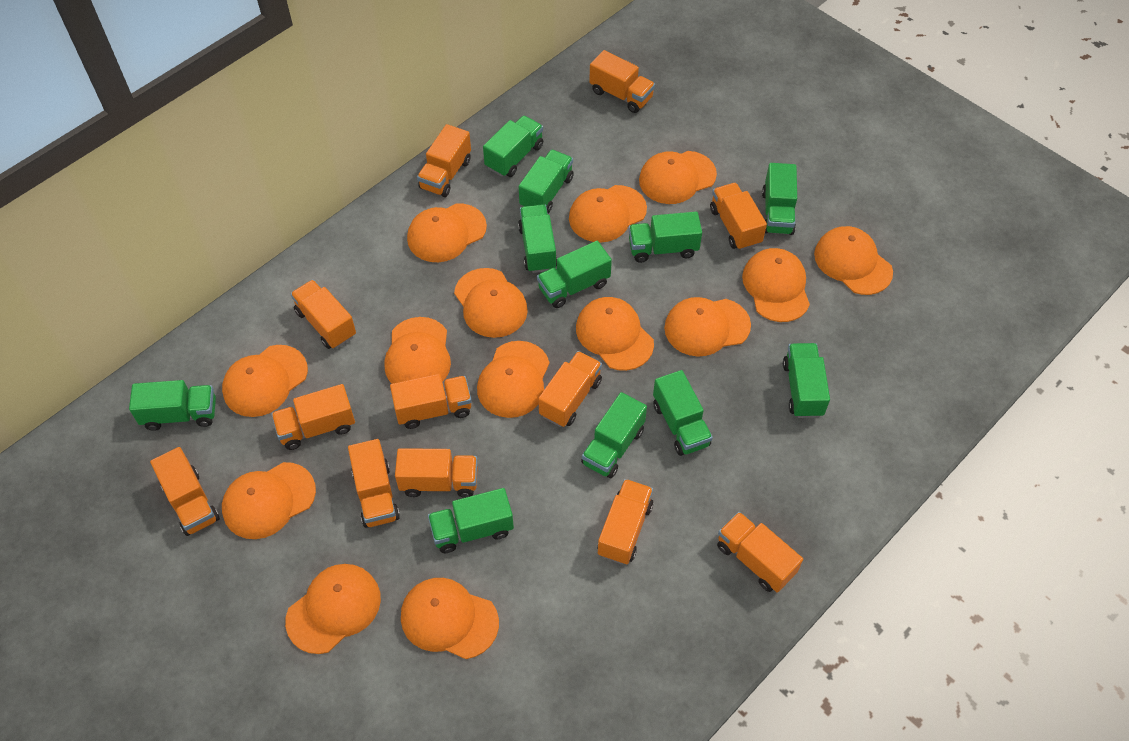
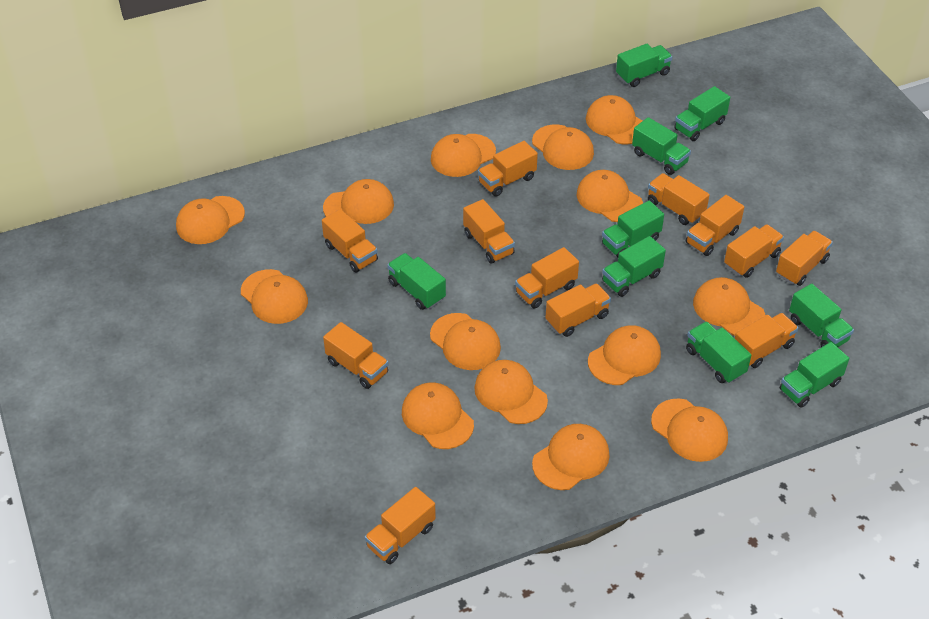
green truck: [129,380,216,431] [428,488,514,553] [483,115,543,177] [518,204,557,273] [519,149,574,213] [537,241,612,308] [581,392,647,478] [629,212,702,263] [653,370,713,456] [762,163,797,235] [783,343,830,418] = 11 -> [387,253,446,310] [602,200,664,258] [602,236,666,297] [616,44,672,87] [632,117,691,175] [674,86,730,141] [686,321,751,383] [780,342,849,408] [789,284,854,347] = 9

